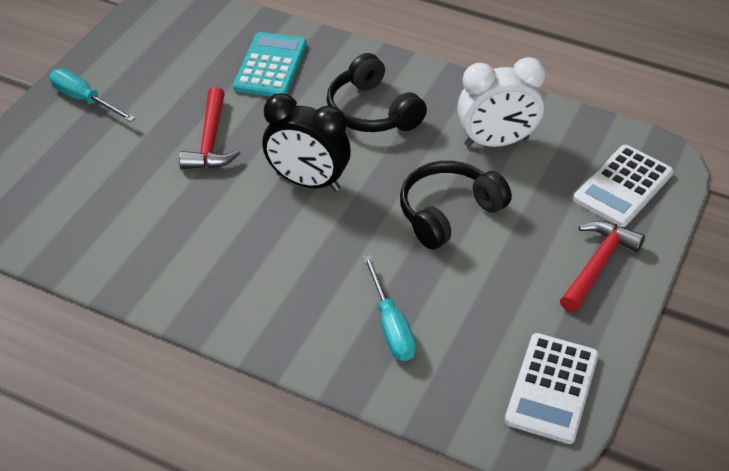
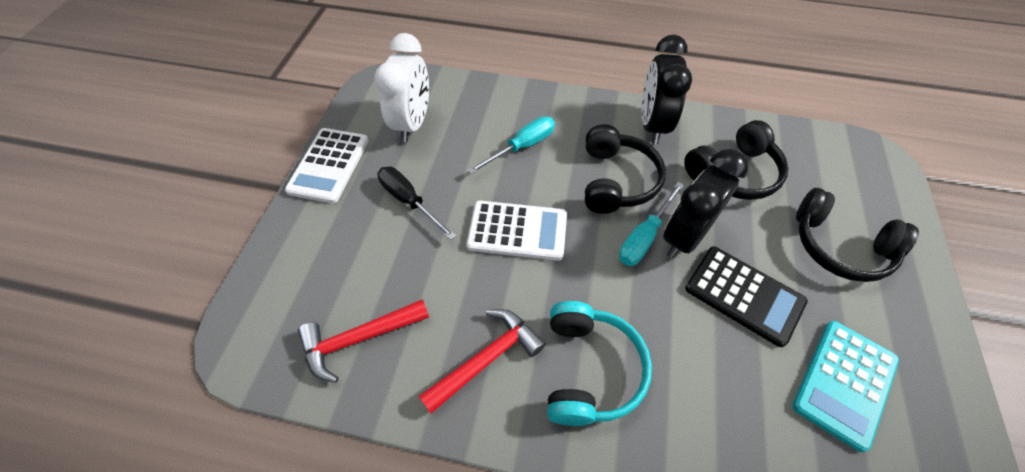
black calculator: none = 0 -> [685,246,808,347] = 1
black clock: [262,93,351,191] = 1 -> [642,34,692,144] [663,149,748,258] = 2
black headphones: [327,53,427,132] [400,161,512,250] = 2 -> [585,124,666,214] [684,120,789,200] [796,188,919,282] = 3
black screwdriver: none = 0 -> [377,166,457,240] = 1
turquoise headphones: none = 0 -> [547,301,652,426] = 1

